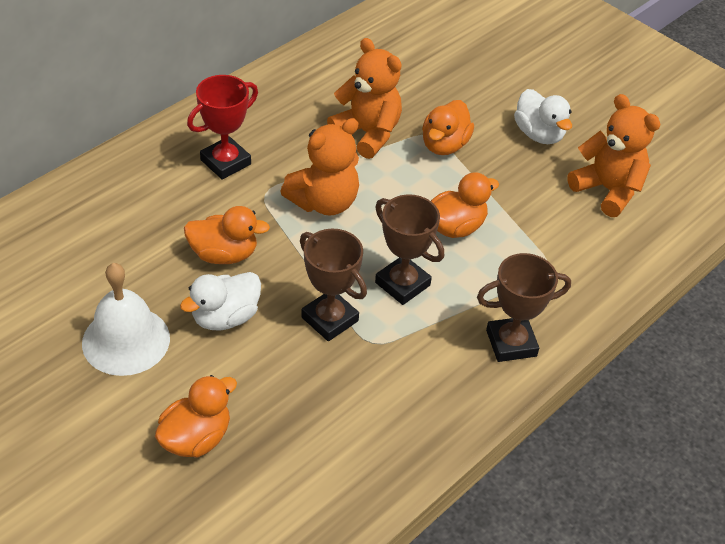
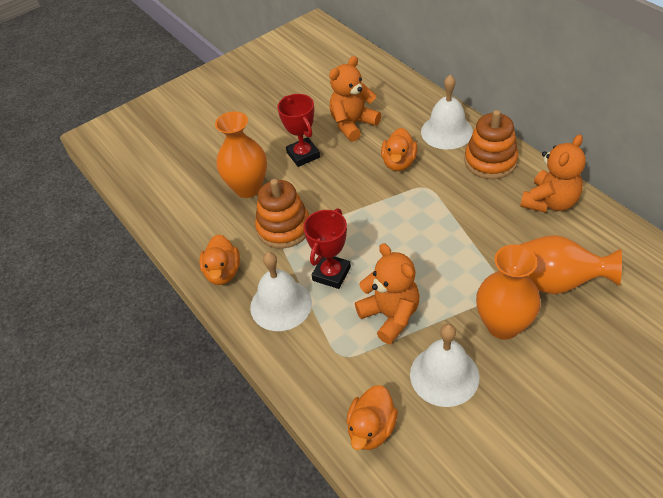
brown trophy: [300,229,367,341] [375,194,444,305] [477,253,571,362] = 3 -> none = 0
orange duck: [155,375,237,458] [184,206,270,264] [422,100,474,155] [431,172,499,238] = 4 -> [199,234,240,285] [347,385,398,450] [381,128,418,171] = 3
orange stacking toy: none = 0 -> [255,179,309,249] [465,110,519,179] = 2
orange vase: none = 0 -> [215,111,267,198] [476,245,540,340] [519,235,622,294] = 3
red trophy: [187,75,258,179] = 1 -> [277,94,320,167] [303,208,351,289] = 2
white bell: [82,263,170,376] = 1 -> [250,252,312,331] [410,324,479,407] [421,75,473,149] = 3
white duck: [180,272,261,330] [514,89,572,144] = 2 -> none = 0

